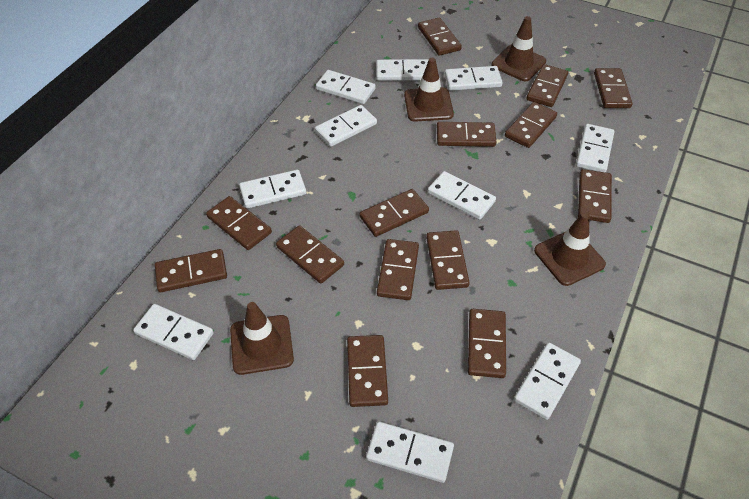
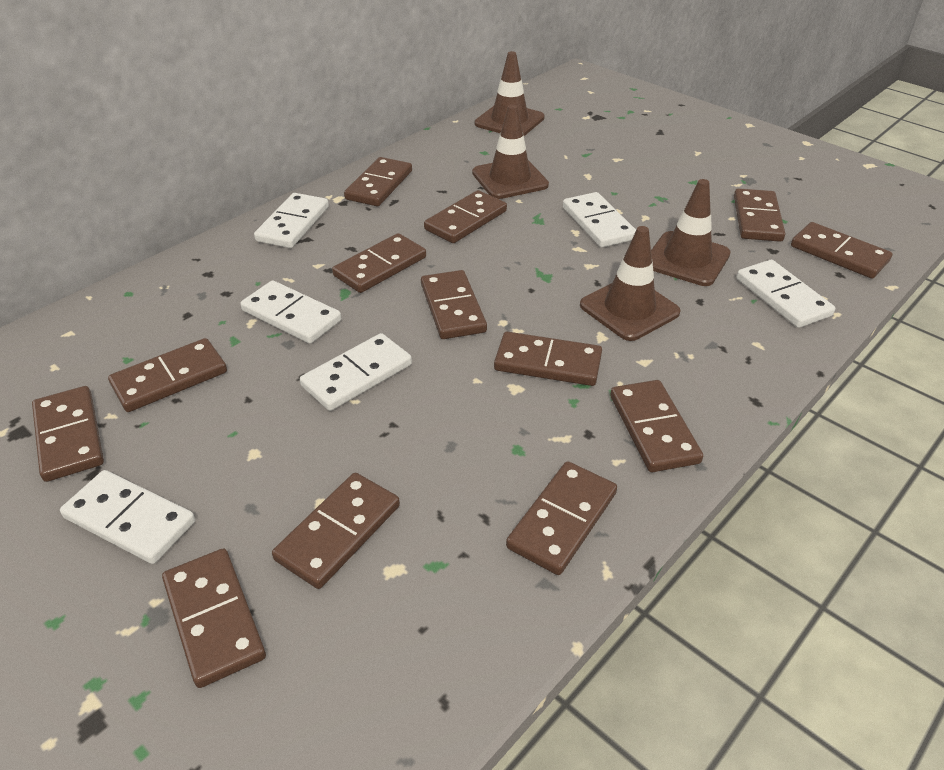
brown domino: [155,249,227,292] [206,196,272,250] [276,225,344,284] [347,335,388,407] [360,189,429,237] [377,239,419,300] [418,18,462,56] [426,230,470,290] [437,122,497,147] [468,309,506,378] [505,102,557,148] [526,64,568,107] [578,169,612,223] [594,68,632,108] = 14 -> [32,386,104,482] [108,338,227,412] [162,548,266,688] [272,473,400,589] [332,233,426,293] [344,157,412,206] [421,270,487,339] [424,190,507,243] [494,332,602,386] [506,461,617,575] [610,380,703,472] [734,188,785,242] [791,222,893,279] = 13
white domino: [133,304,214,360] [239,170,306,208] [315,105,377,147] [316,70,376,104] [366,421,454,483] [376,59,428,81] [428,171,496,220] [445,66,503,91] [514,342,581,420] [576,124,614,172] = 10 -> [60,470,195,564] [240,280,341,344] [254,193,329,248] [300,333,412,411] [563,192,636,248] [737,260,835,328] = 6

